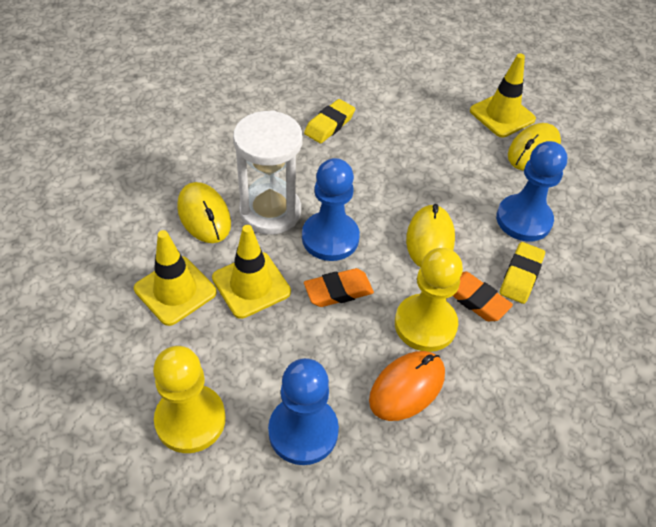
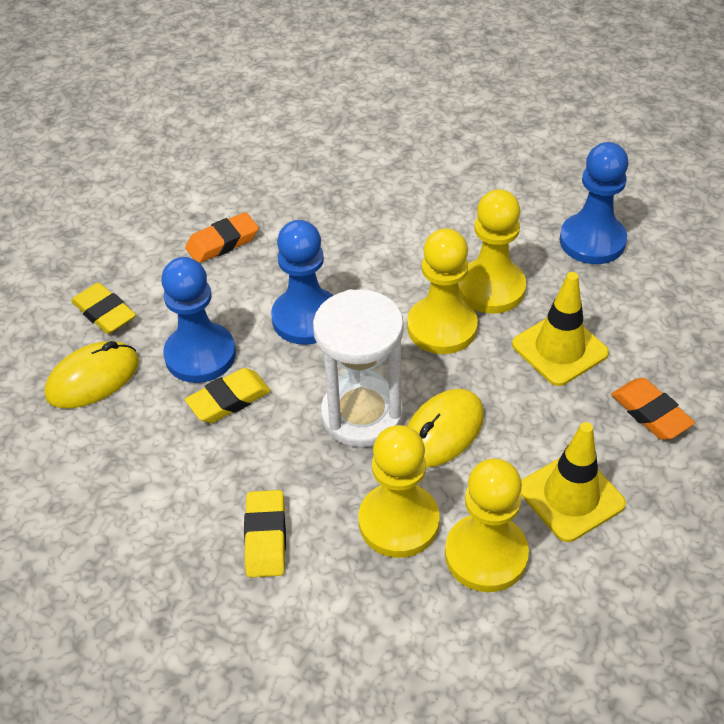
orange mouse: [369,351,445,421] = 1 -> none = 0
yellow eraser: [304,99,355,143] [500,242,545,304] = 2 -> [71,283,136,334] [185,368,271,423] [244,490,286,577] = 3
yellow mouse: [177,182,231,243] [406,204,455,267] [508,123,561,171] = 3 -> [44,341,139,408] [407,389,484,467] = 2
yellow pawn: [153,346,226,453] [395,248,463,352] = 2 -> [359,425,440,558] [407,228,478,354] [445,458,529,592] [458,189,526,314] = 4
yellow traffic cone: [134,230,217,326] [212,225,291,319] [470,53,536,137] = 3 -> [512,272,609,386] [520,422,626,542] = 2

